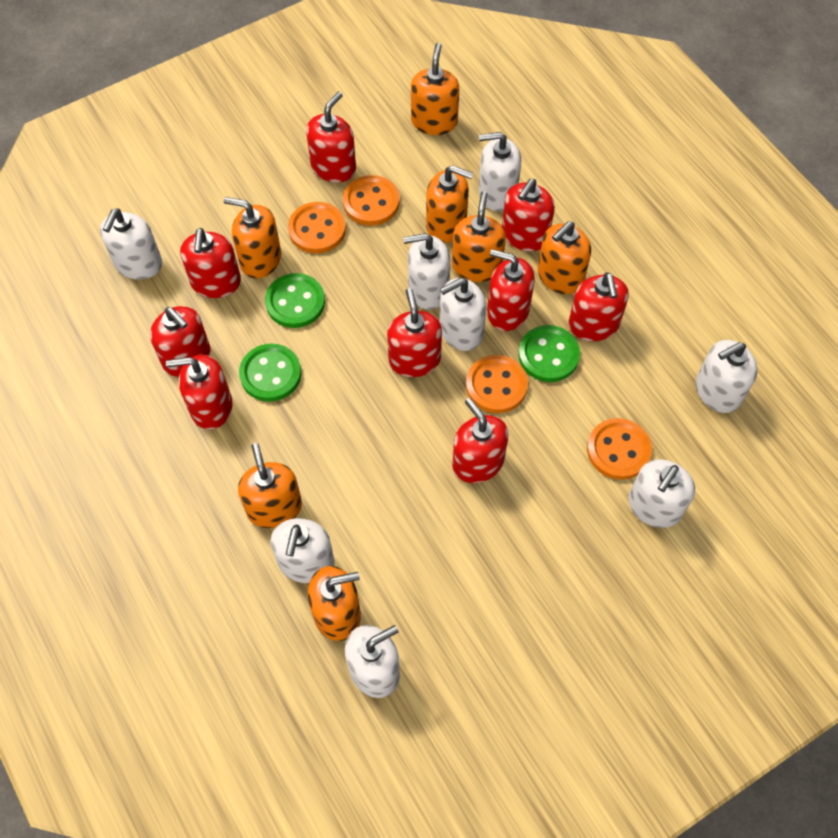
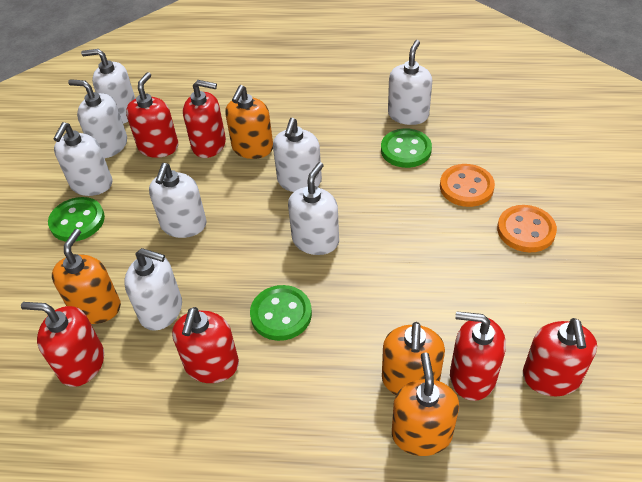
orange button: [288,202,346,254] [343,175,400,226] [466,355,528,413] [587,418,652,480] = 4 -> [440,164,495,207] [497,205,557,253] = 2
orange soap dispenser: [224,197,281,279] [238,443,302,528] [308,566,361,641] [411,43,459,135] [426,165,473,243] [452,191,506,282] [538,221,591,294] = 7 -> [52,229,121,324] [225,85,273,159] [382,322,445,395] [392,352,459,456] = 4
red soap dispenser: [150,306,210,377] [166,355,233,430] [180,228,241,298] [306,92,356,183] [387,288,442,377] [452,398,508,483] [487,249,535,331] [502,179,555,251] [568,272,629,341] = 9 -> [21,302,104,387] [126,72,178,158] [172,307,239,383] [183,80,226,158] [450,311,506,401] [523,318,597,396] = 6

